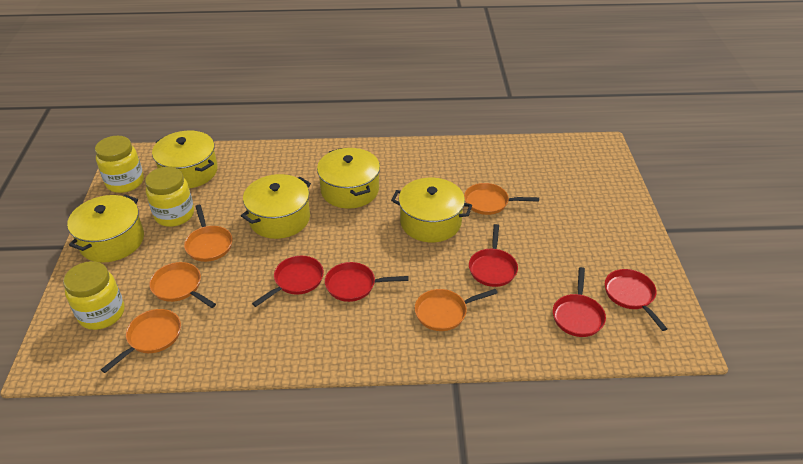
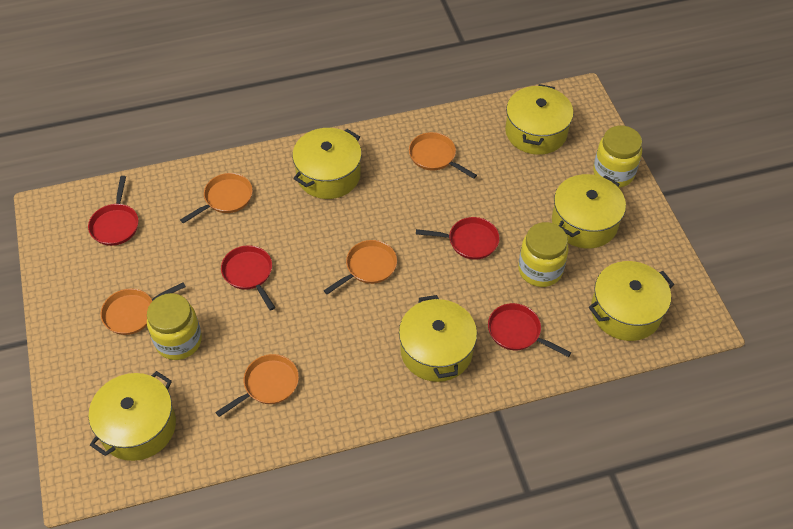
red pan: [252,256,324,307] [325,262,409,302] [469,224,518,287] [553,267,606,337] [605,269,667,331] = 5 -> [88,176,139,246] [221,245,275,311] [416,217,500,260] [488,303,571,357] = 4
yellow pot: [67,195,144,262] [152,131,218,188] [241,174,311,239] [317,148,380,209] [391,178,472,242] = 5 -> [89,371,176,461] [292,128,362,199] [399,295,477,382] [505,84,574,155] [552,174,626,248] [589,261,674,341] = 6

